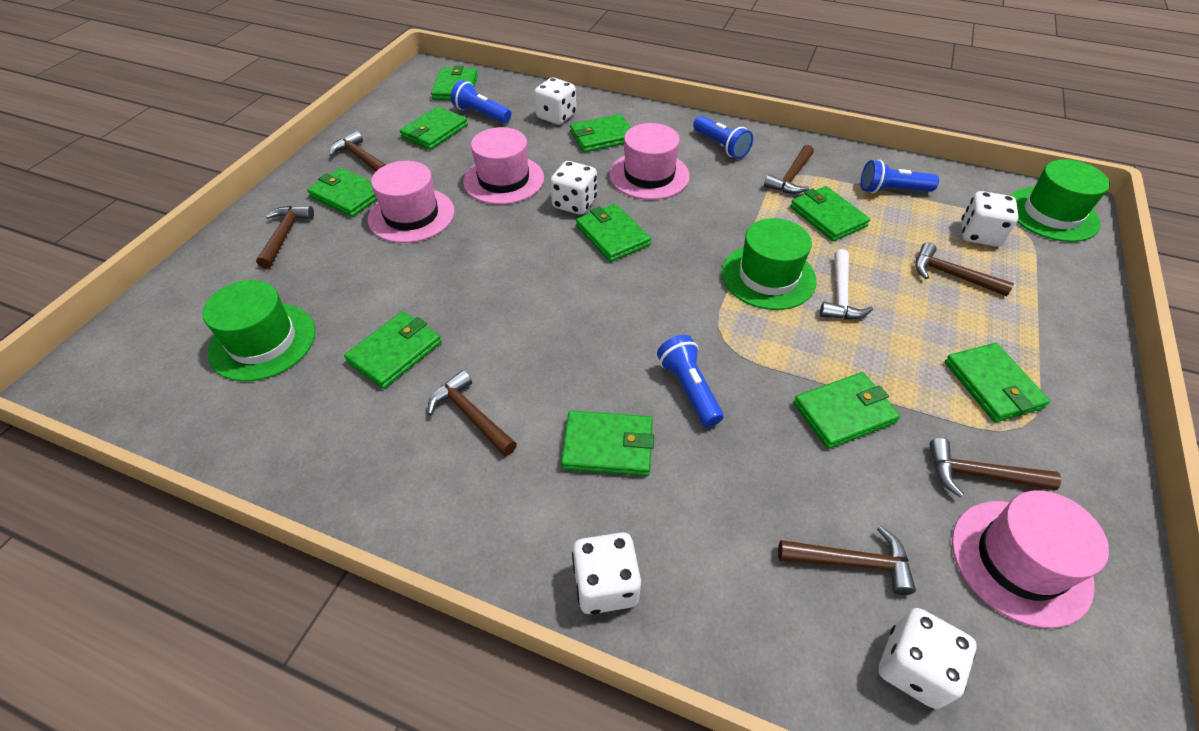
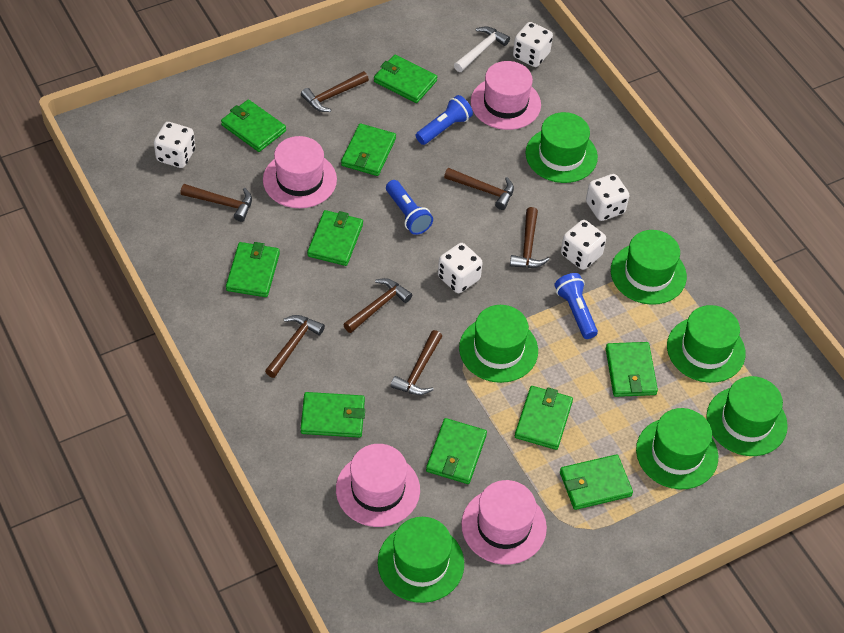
blue flashlight: [451,80,511,123] [657,335,724,427] [693,116,753,159] [861,160,939,193] = 4 -> [386,180,433,235] [416,95,473,145] [554,273,598,339] = 3
green hat: [202,280,315,382] [722,218,817,310] [1010,159,1110,242] = 3 -> [378,517,464,603] [459,305,538,383] [525,112,598,183] [611,230,687,305] [636,408,718,489] [667,305,746,383] [706,376,788,456] = 7

